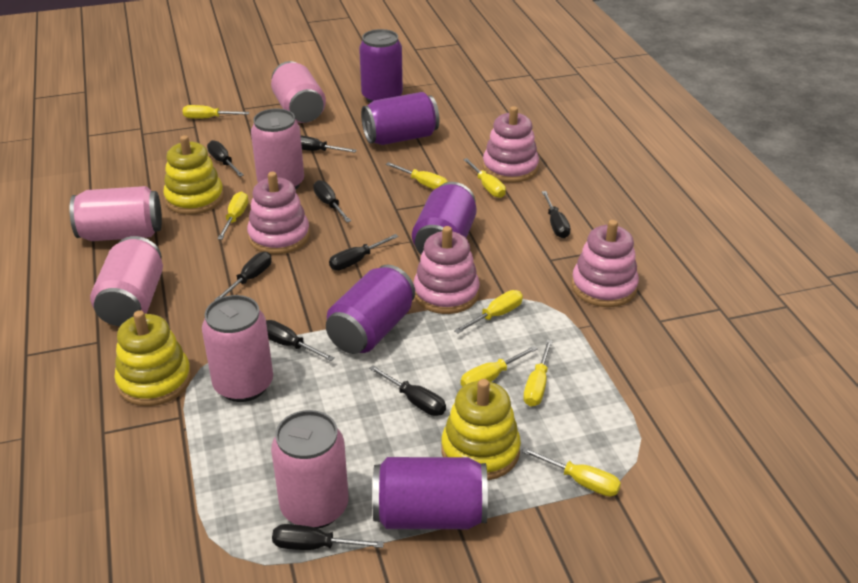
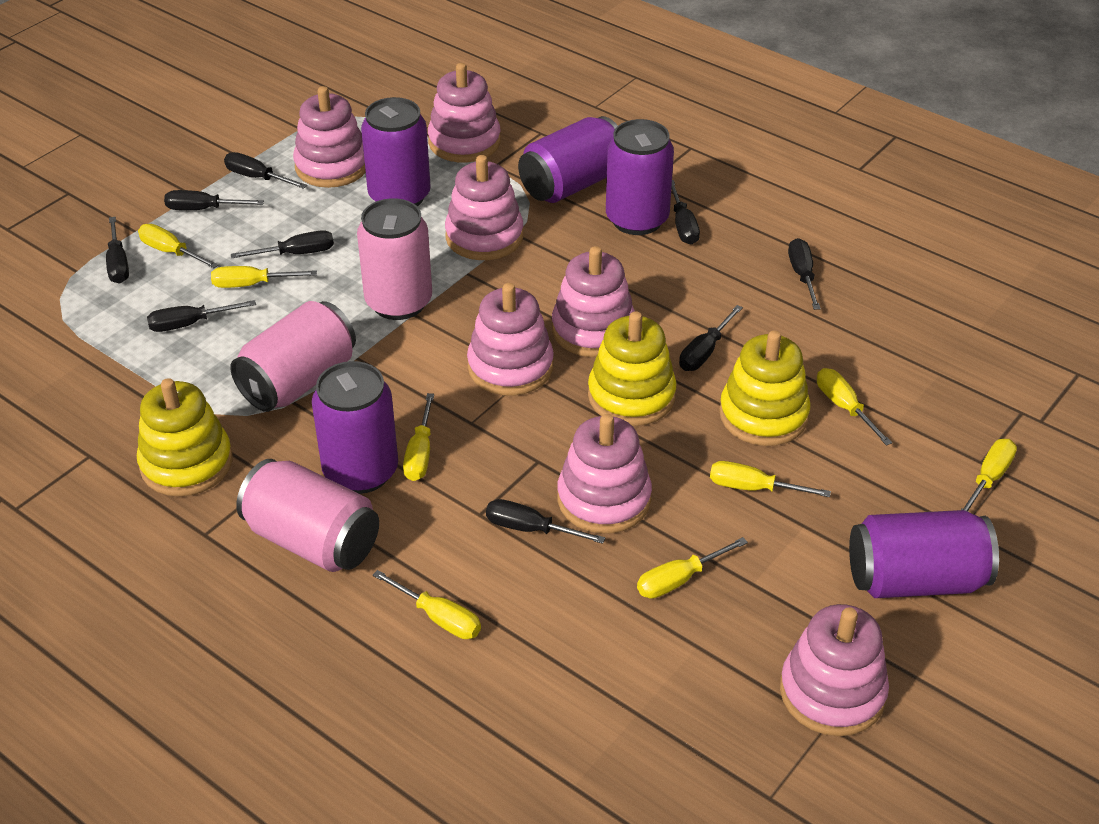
pink can: [70,186,162,241] [90,236,163,326] [202,295,273,402] [251,108,304,189] [271,61,326,123] [271,410,348,529] = 6 -> [230,301,356,412] [236,459,379,572] [357,198,432,320] = 3
pink stacking toy: [247,172,310,254] [413,226,480,314] [483,106,539,183] [572,220,639,307] = 4 -> [293,86,366,188] [428,63,501,162] [445,155,523,260] [467,283,554,396] [552,246,635,357] [557,414,652,533] [780,604,889,736] = 7

